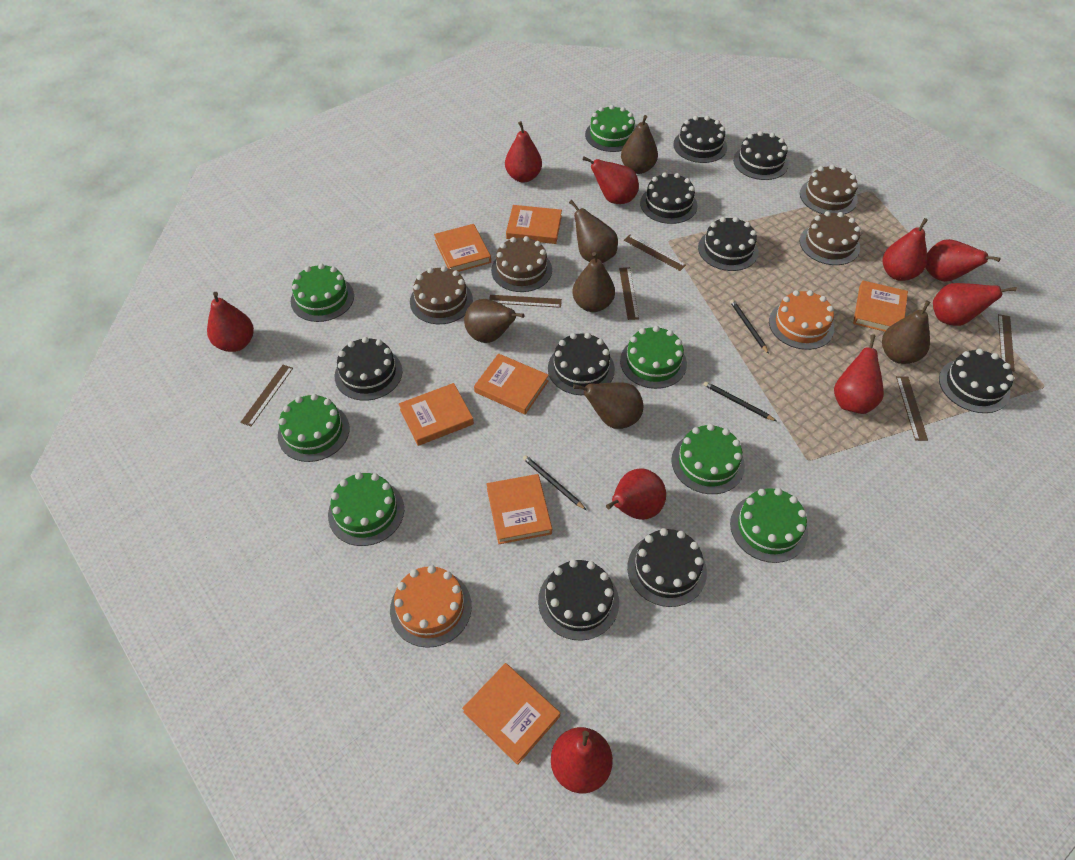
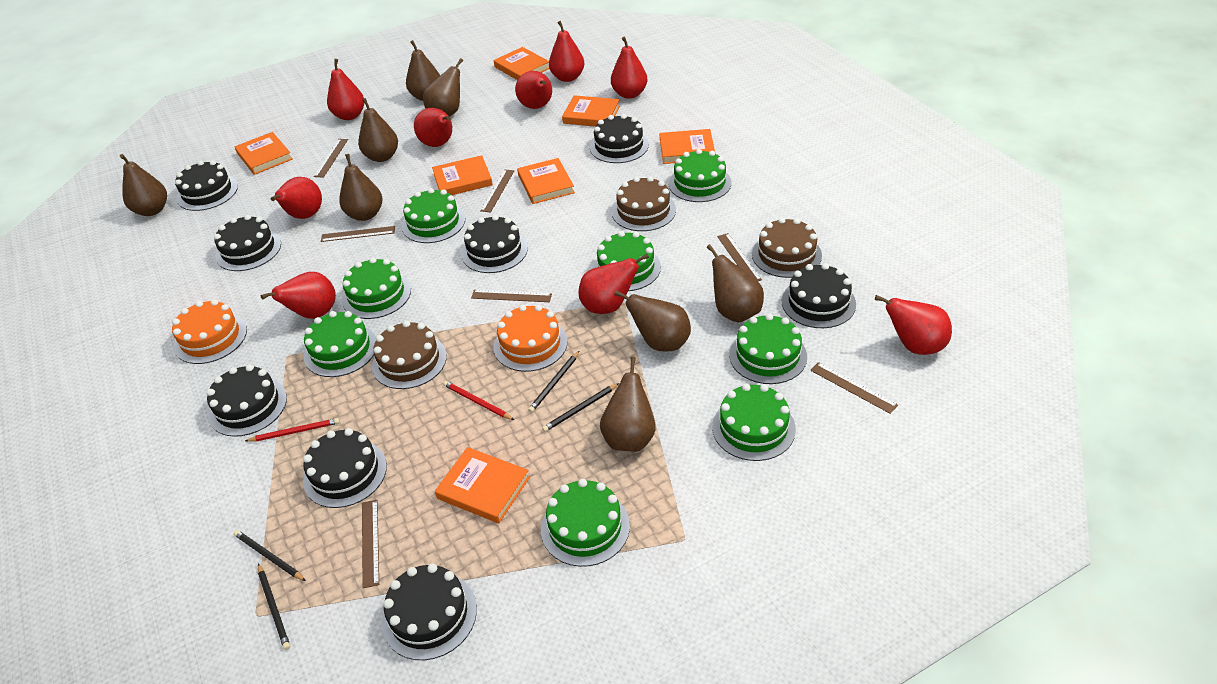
black cake: [335,337,402,401] [538,559,619,641] [548,333,615,395] [627,528,707,607] [640,172,698,224] [673,116,727,163] [698,217,758,271] [733,131,789,180] [939,349,1014,413] = 9 -> [175,160,238,211] [207,364,287,437] [214,215,281,271] [303,428,387,508] [382,564,477,660] [461,215,528,273] [590,114,649,163] [782,263,856,328] = 8
black pencil: [523,455,586,510] [703,381,776,421] [730,299,769,354] = 3 -> [234,530,306,581] [258,564,290,650] [528,351,579,413] [542,383,619,432] = 4
brown cake: [410,266,473,324] [491,236,552,292] [800,165,858,215] [800,211,861,265] = 4 -> [372,321,447,389] [612,176,676,231] [752,217,822,278] = 3
brown pear: [464,299,525,343] [569,200,618,263] [572,252,615,312] [573,382,643,429] [621,115,658,174] [882,300,930,364] = 6 -> [120,154,167,216] [339,154,382,221] [358,98,398,162] [406,40,440,101] [423,58,463,117] [600,357,656,452] [614,291,691,352] [707,244,764,323] = 8
brown ruler: [240,365,293,426] [489,295,562,308] [619,267,639,320] [624,235,686,271] [896,376,928,441] [998,314,1015,371] = 6 -> [314,139,348,177] [321,226,395,242] [362,500,379,588] [471,290,552,302] [480,169,514,213] [717,233,762,281] [810,362,898,414] = 7
green cake: [278,394,349,462] [291,264,354,322] [328,472,404,546] [585,105,635,152] [620,326,687,389] [671,424,745,494] [730,488,808,563] = 7 -> [304,311,376,377] [342,257,411,319] [402,188,465,243] [541,479,630,567] [592,231,661,291] [669,149,731,202] [712,384,796,461] [729,314,807,384] = 8
red pencil: none = 0 -> [245,418,340,442] [443,381,514,420] = 2

